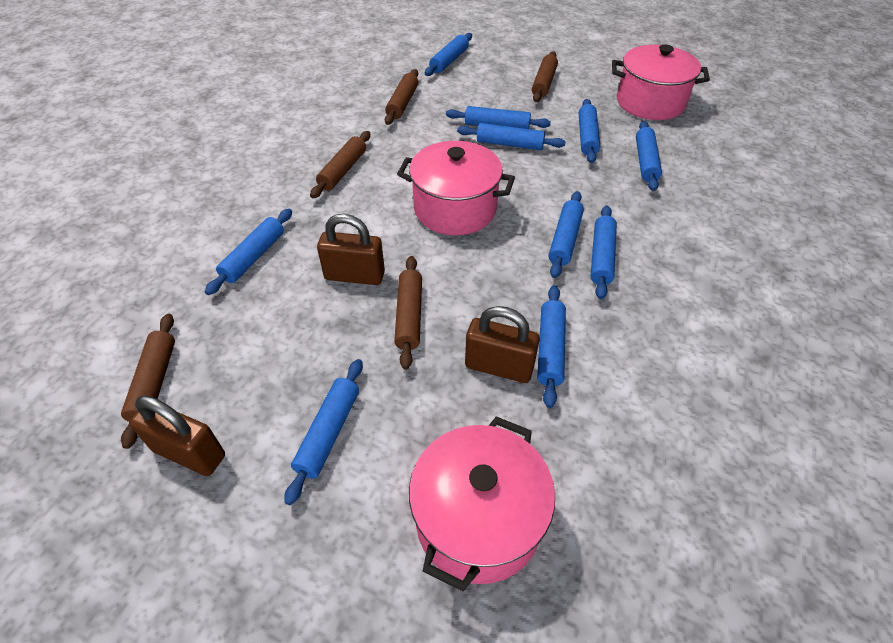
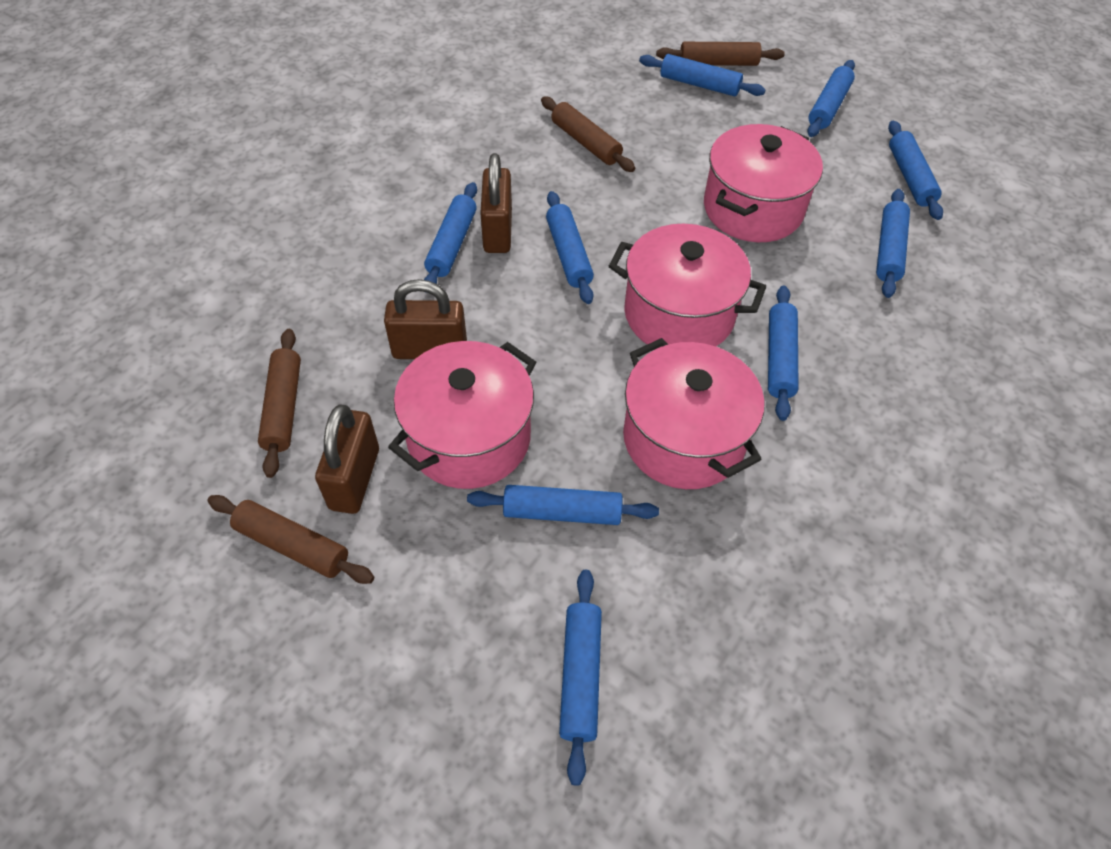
blue rolling pin: [205,209,292,295] [284,359,363,505] [425,33,472,76] [446,106,551,129] [457,123,566,150] [537,285,566,408] [549,191,584,278] [579,99,600,163] [590,206,617,299] [636,121,662,191] = 10 -> [424,182,477,293] [467,485,659,525] [546,191,594,304] [559,570,602,786] [639,54,766,97] [768,286,799,421] [807,60,855,137] [876,189,910,298] [888,121,943,220] = 9
brown rolling pin: [121,313,175,449] [310,131,370,198] [385,69,418,125] [394,256,422,369] [532,51,558,102] = 5 -> [207,495,374,584] [258,329,301,478] [541,97,635,172] [656,42,785,66] = 4
pink pot: [397,141,515,235] [409,416,555,591] [612,44,710,120] = 3 -> [388,341,536,489] [609,224,766,348] [623,338,764,489] [704,124,823,242] = 4

